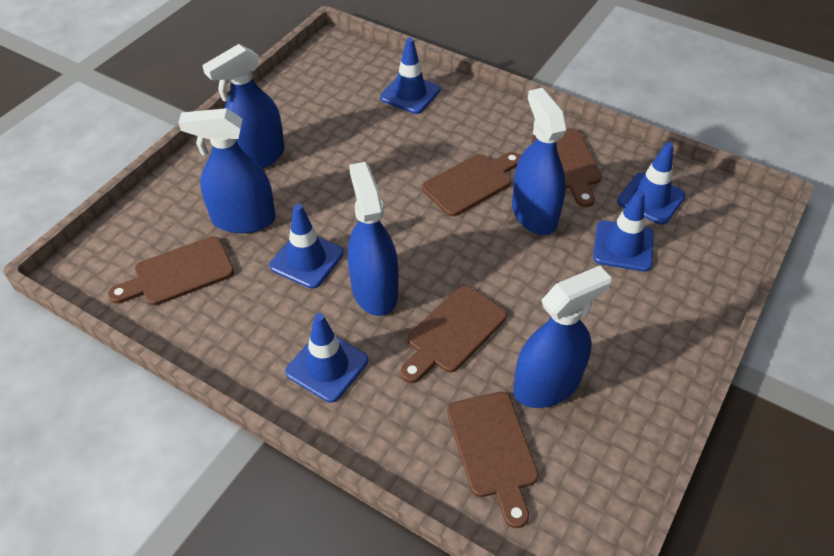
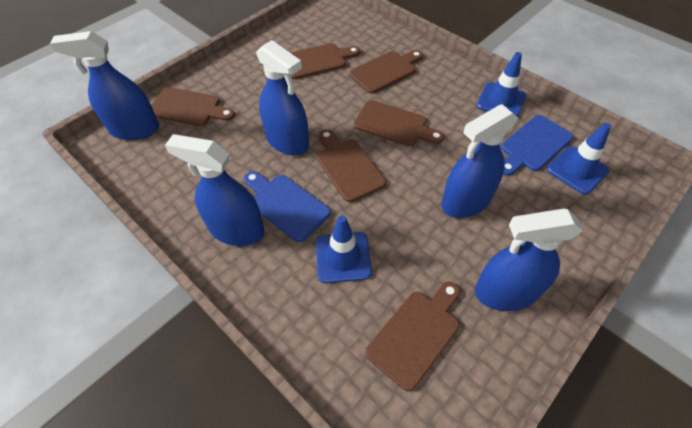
blue cutting board: none = 0 -> [244,171,331,242] [501,115,573,176] = 2
blue traffic cone: [270,204,344,289] [285,313,368,402] [380,38,440,114] [593,190,654,272] [617,142,686,225] = 5 -> [316,215,372,283] [477,52,526,117] [547,123,611,195] = 3
brown cutting board: [108,236,234,306] [400,285,507,383] [422,152,521,216] [447,392,538,528] [532,129,602,207] = 5 -> [151,87,235,126] [291,43,360,79] [317,129,386,202] [350,50,423,94] [354,100,444,146] [365,282,460,391] = 6

